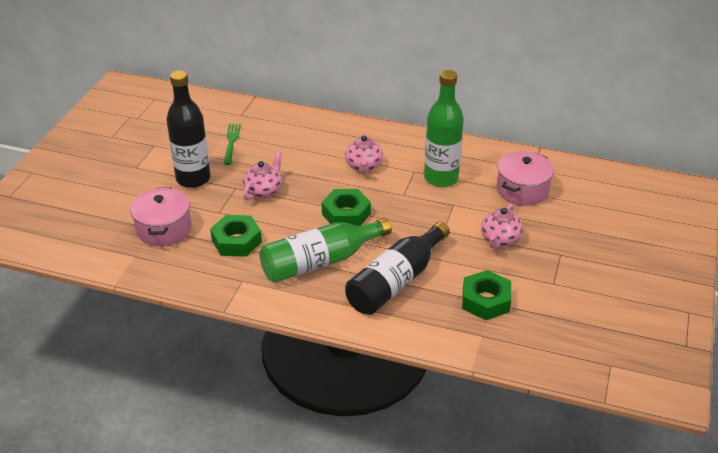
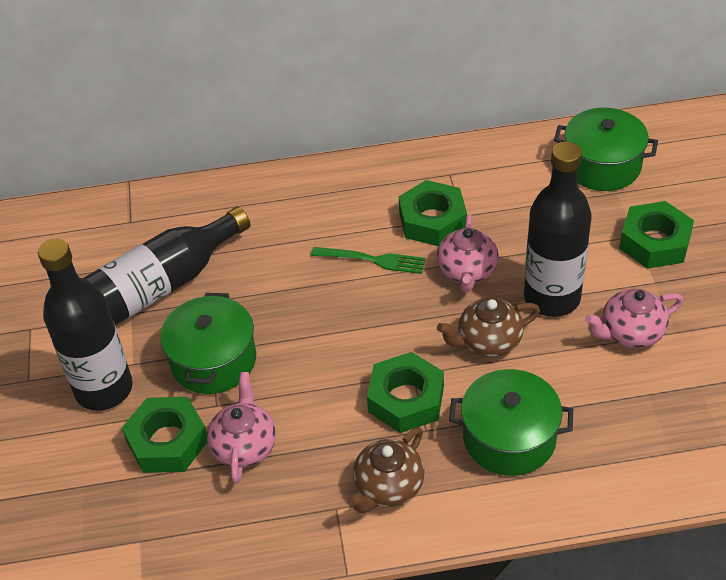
black bottle: [166,70,211,188] [345,221,450,315] = 2 -> [38,239,133,411] [83,207,251,326] [524,142,592,317] = 3
brown teapot: none = 0 -> [347,427,424,513] [437,298,540,357] = 2
green bottle: [259,218,392,283] [424,70,464,187] = 2 -> none = 0
green nut: [210,215,262,257] [322,189,371,226] [462,270,512,320] = 3 -> [122,397,207,473] [367,352,444,433] [399,180,467,246] [619,201,694,269] = 4
green pot: none = 0 -> [160,293,256,394] [449,369,573,476] [554,108,658,191] = 3
pink pot: [130,187,191,246] [497,151,554,206] = 2 -> none = 0

